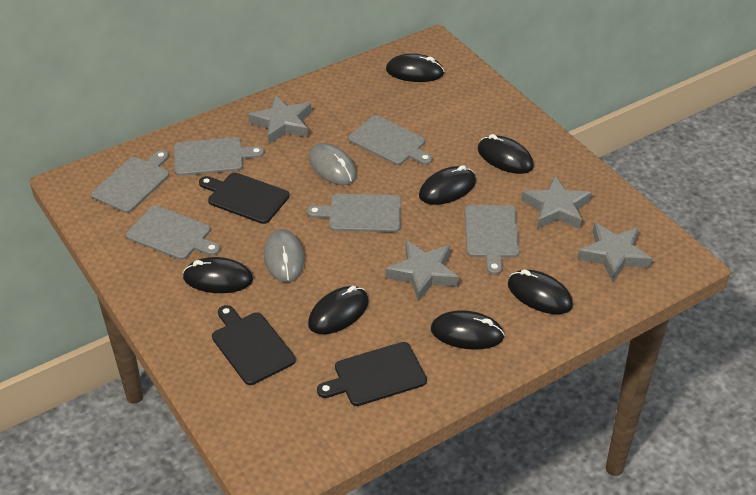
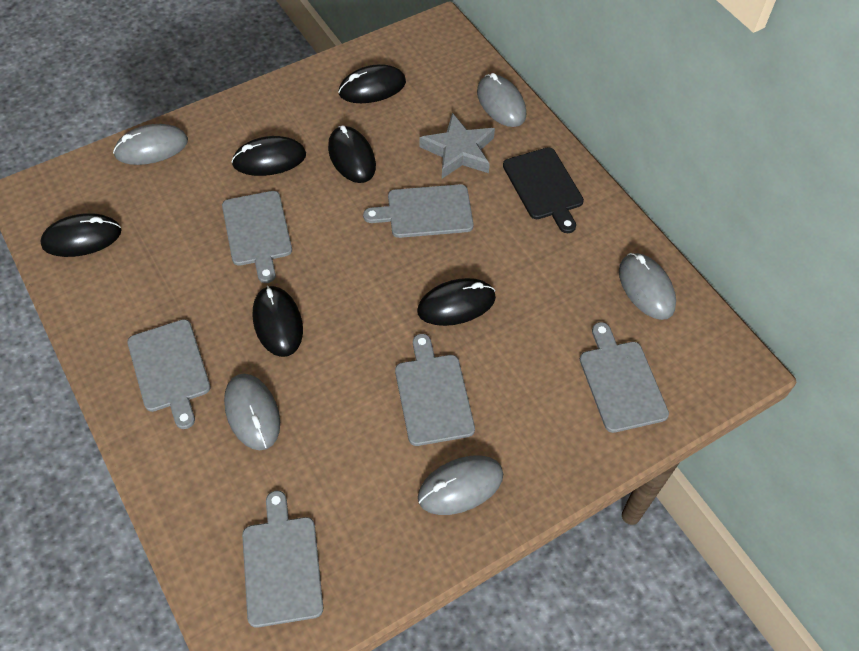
black cutting board: [199,173,290,224] [212,305,296,385] [317,342,427,406] = 3 -> [503,147,584,233] = 1
black mouse: [183,257,253,293] [308,286,369,334] [386,53,444,82] [419,165,476,205] [431,310,505,350] [478,134,534,174] [508,269,573,314] = 7 -> [40,214,121,257] [231,136,306,176] [253,286,303,357] [328,125,376,183] [338,64,406,103] [417,278,496,326] = 6
grey mouse: [264,229,304,282] [309,143,356,185] = 2 -> [113,124,188,165] [224,374,280,450] [418,456,503,515] [477,73,526,127] [619,253,676,320] = 5
grey star: [248,95,312,144] [386,240,459,302] [521,176,592,229] [577,223,652,282] = 4 -> [420,113,495,179] = 1

